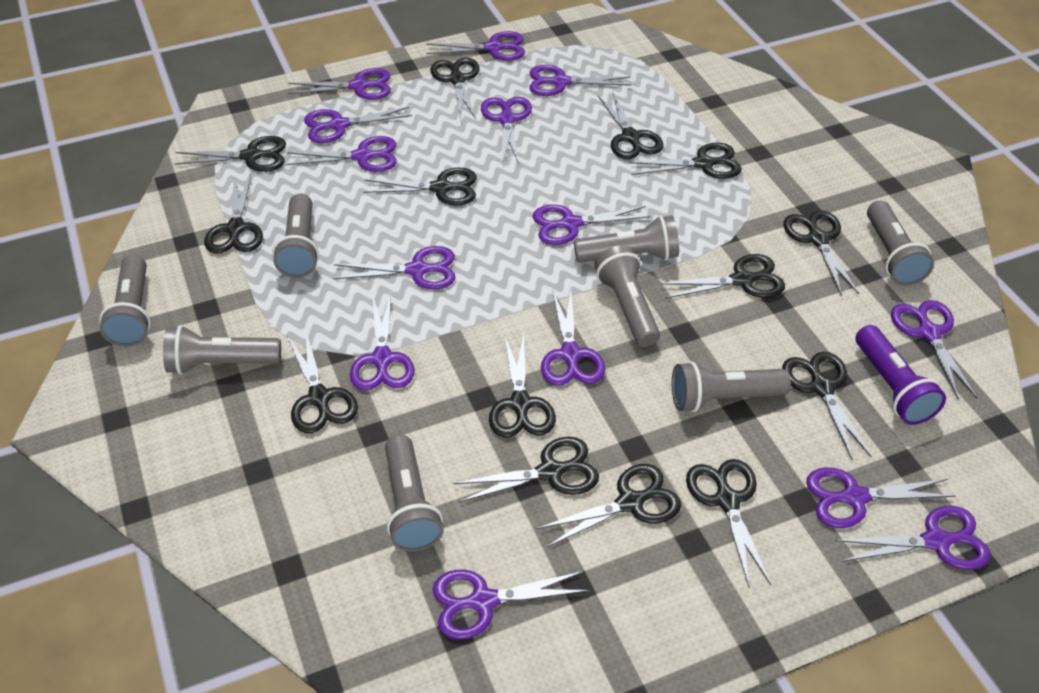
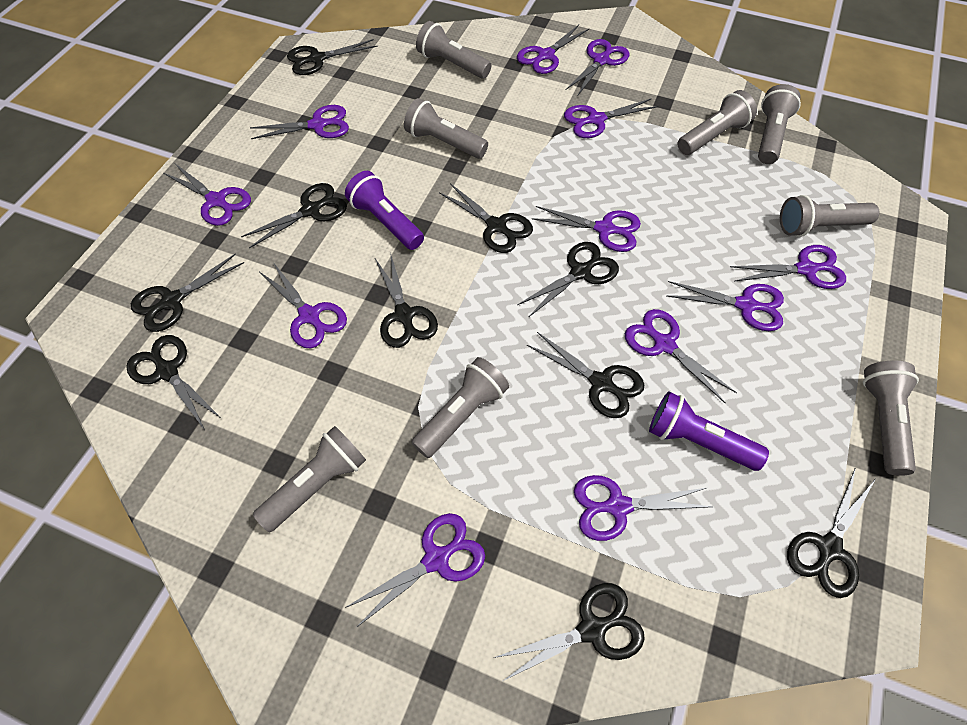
black scissors: [174,136,286,172] [204,175,263,254] [287,332,358,433] [363,168,477,205] [430,58,480,121] [453,437,599,503] [489,333,556,438] [536,464,681,548] [598,93,663,159] [628,143,742,179] [660,254,785,299] [686,459,771,588] [782,352,872,461] [783,211,859,296] = 14 -> [126,335,222,430] [131,253,244,332] [241,183,347,248] [287,39,378,75] [375,252,438,348] [439,183,533,253] [494,583,645,681] [517,242,619,317] [527,332,644,418] [787,469,876,598] = 10
purple flashlight: [856,325,946,425] = 1 -> [345,171,424,250] [649,391,769,471] = 2
purple scissors: [286,136,397,172] [288,68,391,100] [304,107,412,143] [333,246,455,289] [350,293,415,390] [426,31,525,61] [432,570,590,639] [481,97,532,164] [529,65,631,96] [532,205,651,245] [541,291,605,386] [806,467,956,528] [835,506,990,570] [891,300,977,400] = 14 -> [163,164,251,226] [250,105,349,139] [260,262,347,348] [345,513,485,628] [517,25,590,74] [532,206,641,252] [564,98,659,138] [565,39,630,95] [574,475,713,541] [625,309,737,403] [666,281,784,331] [730,245,846,289] = 12

